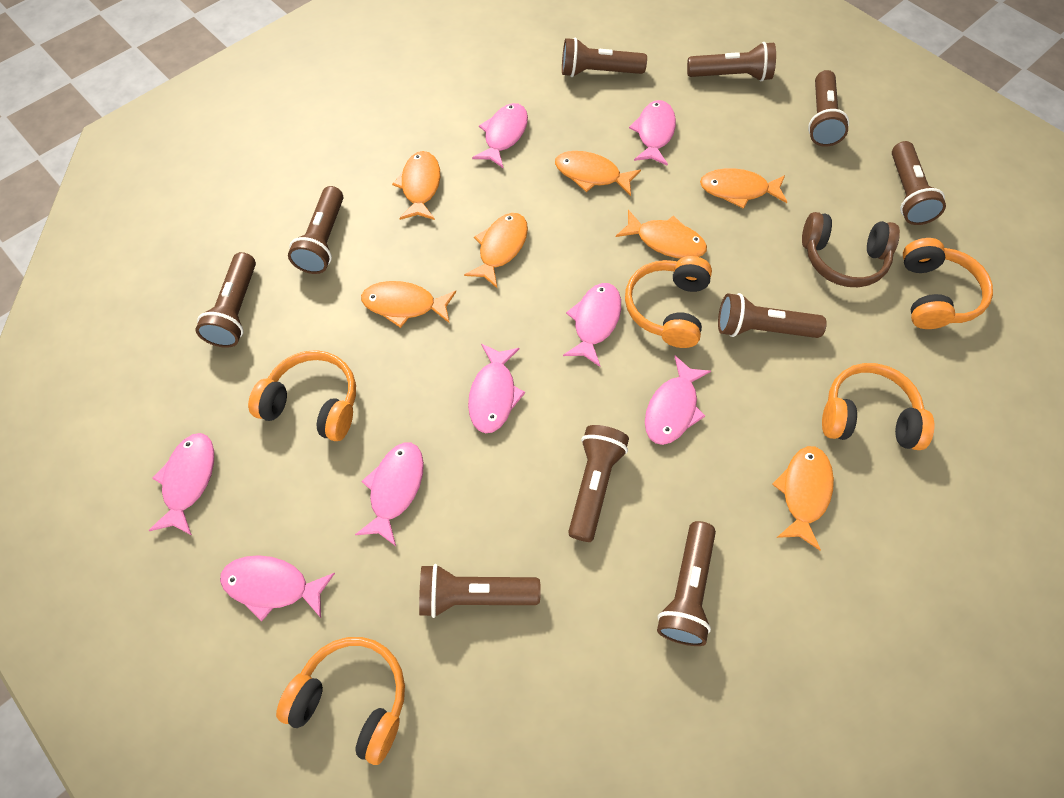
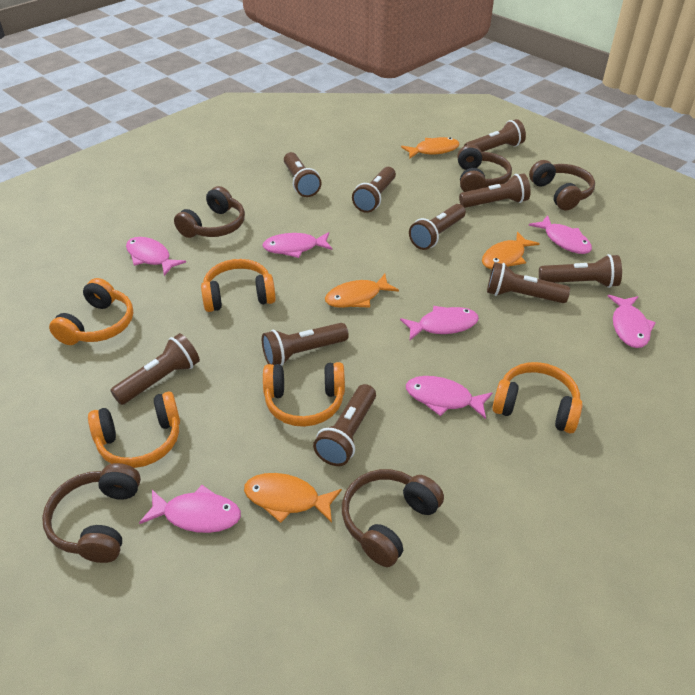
brown headphones: [802,212,900,287] = 1 -> [42,463,141,563] [174,186,245,238] [342,469,444,567] [457,144,512,192] [529,160,595,211] = 5
orange fish: [361,281,456,328] [392,151,440,220] [464,213,528,288] [555,151,641,196] [616,210,707,259] [700,168,787,209] [772,446,834,550] = 7 -> [244,473,342,523] [325,274,399,308] [401,137,460,159] [482,232,540,269] = 4
pink fish: [148,433,214,535] [220,555,335,621] [355,443,424,546] [468,344,525,433] [472,103,528,168] [563,283,621,367] [629,100,676,166] [645,356,711,445] = 8 -> [126,237,186,276] [139,485,241,533] [262,232,333,258] [400,306,479,340] [406,376,492,419] [529,215,592,254] [608,295,656,348] = 7

